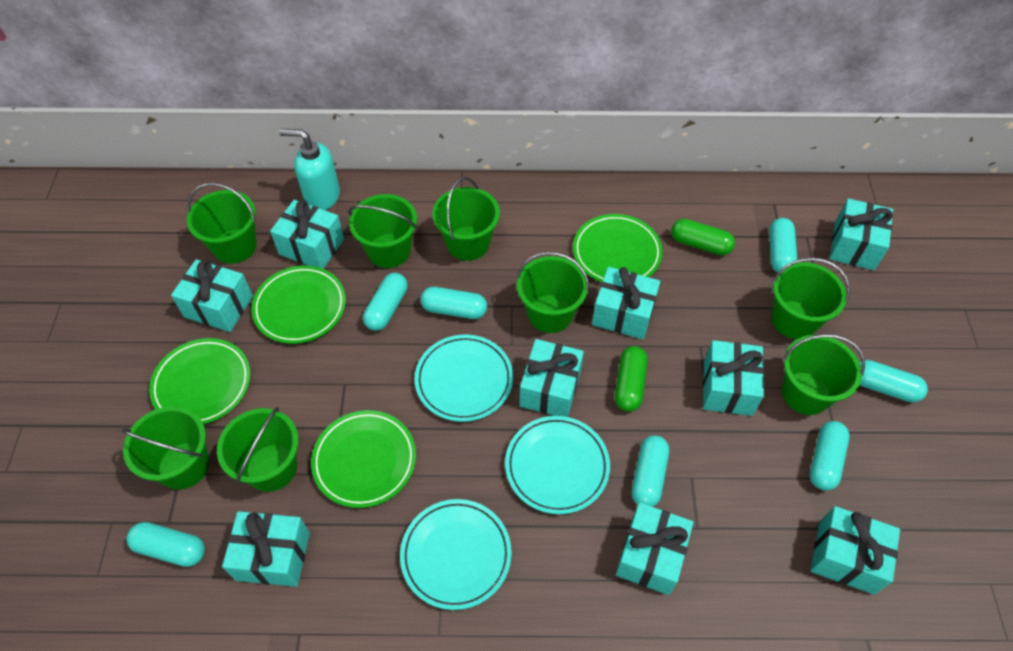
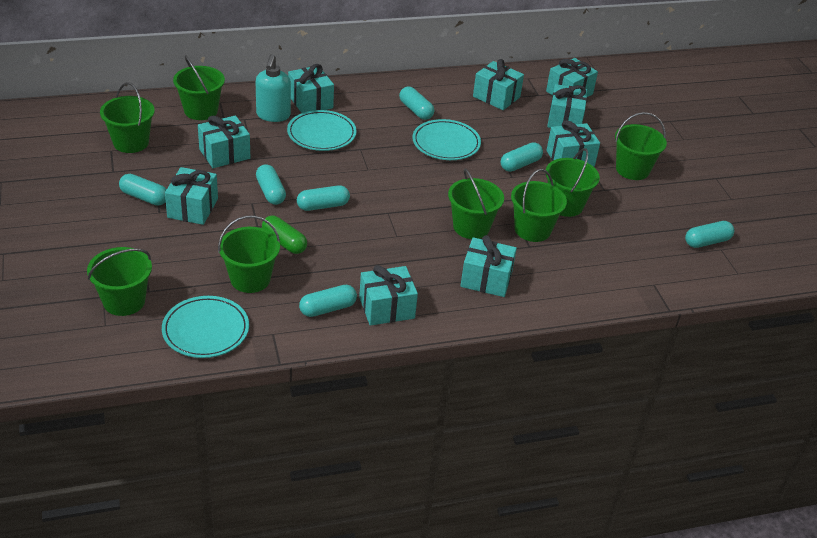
green capsule: [615,346,648,412] [671,219,735,255] = 2 -> [262,216,307,254] = 1
green plate: [149,338,251,424] [251,266,346,344] [311,410,416,508] [573,214,663,282] = 4 -> none = 0

